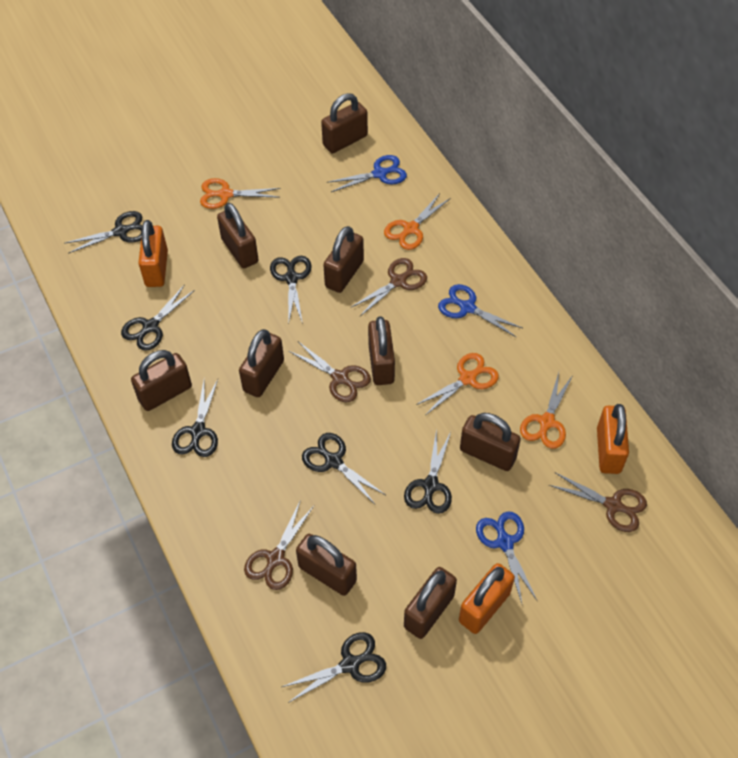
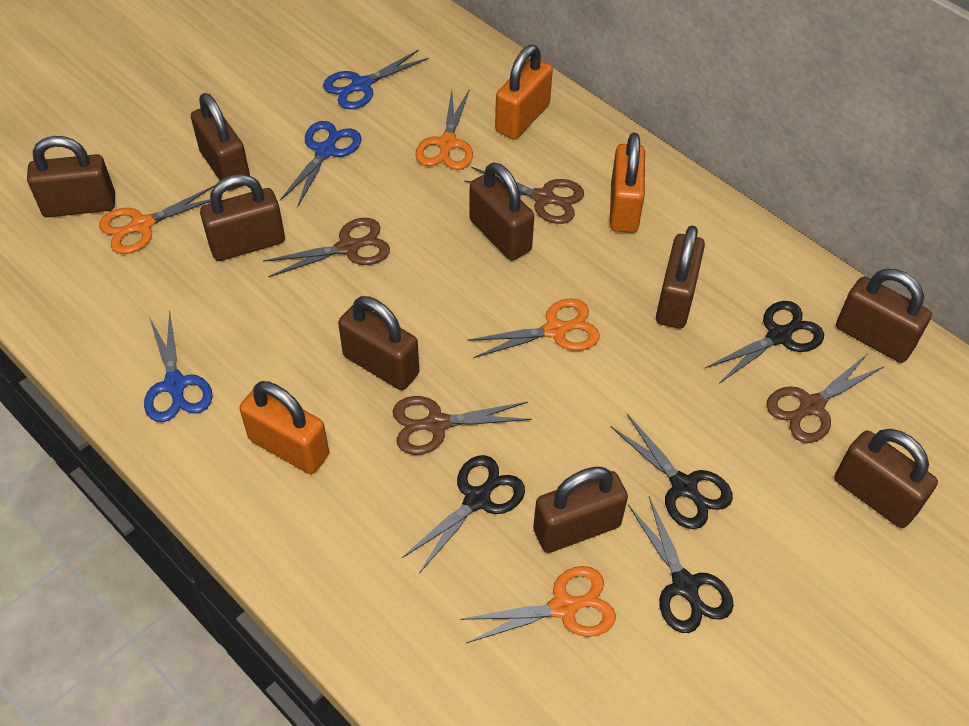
black scissors: [65,211,143,254] [121,284,195,351] [172,379,218,457] [270,256,312,324] [282,632,386,703] [302,433,385,504] [404,429,452,514] = 7 -> [401,455,525,574] [611,414,733,529] [628,497,734,633] [705,301,824,383] = 4

